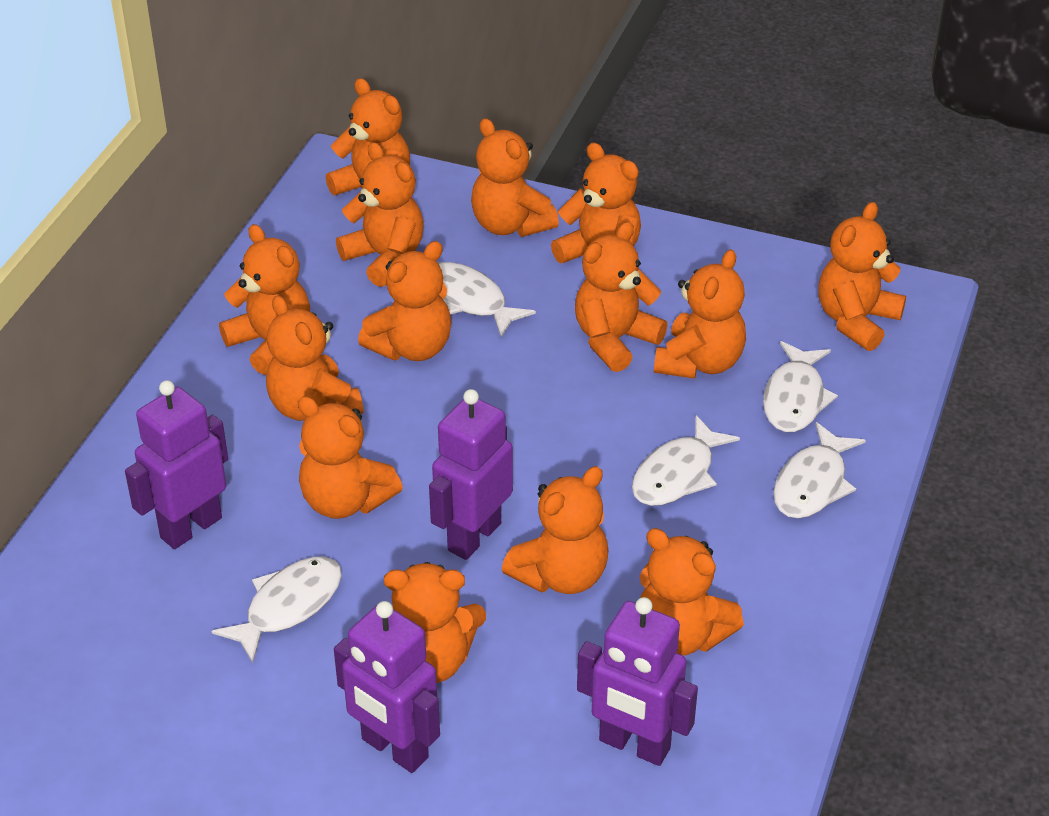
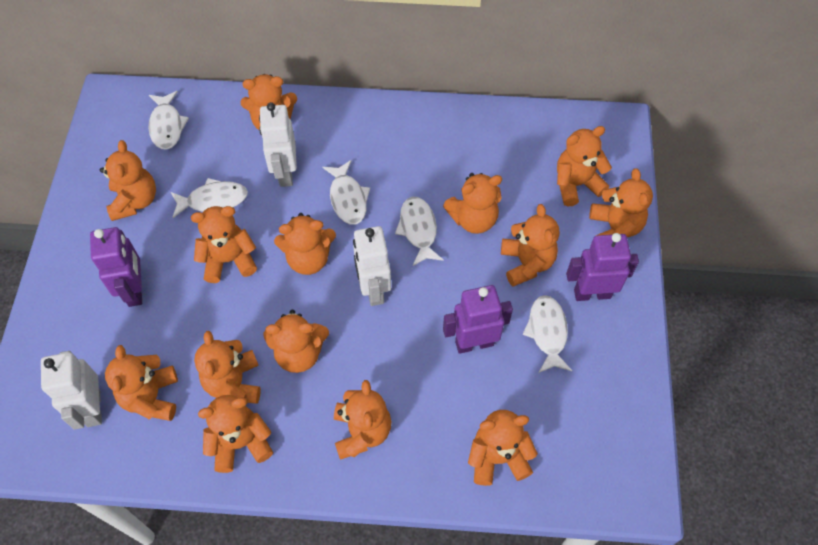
purple robot: [125,380,228,549] [334,601,440,773] [429,389,513,560] [577,597,698,766] = 4 -> [90,227,142,307] [443,285,513,354] [566,233,639,301] = 3
white robot: none = 0 -> [41,351,102,430] [259,102,297,187] [353,226,391,306] = 3

